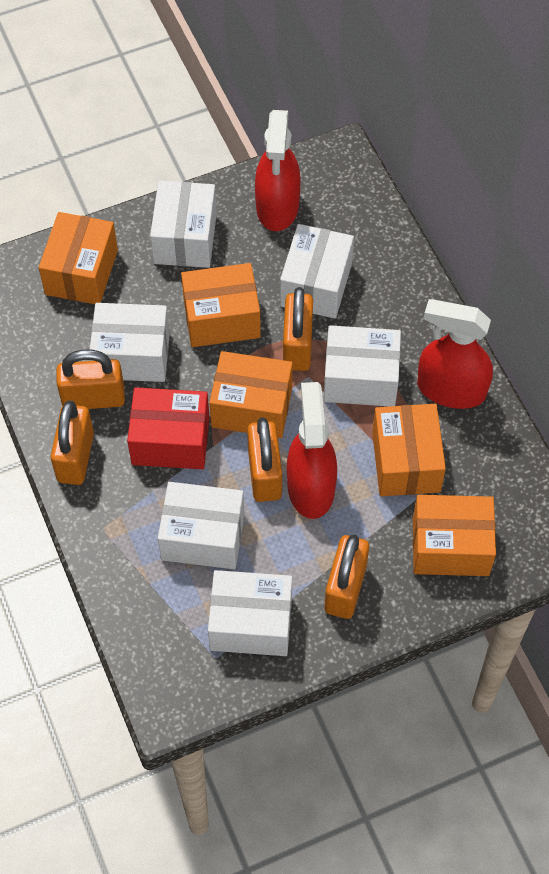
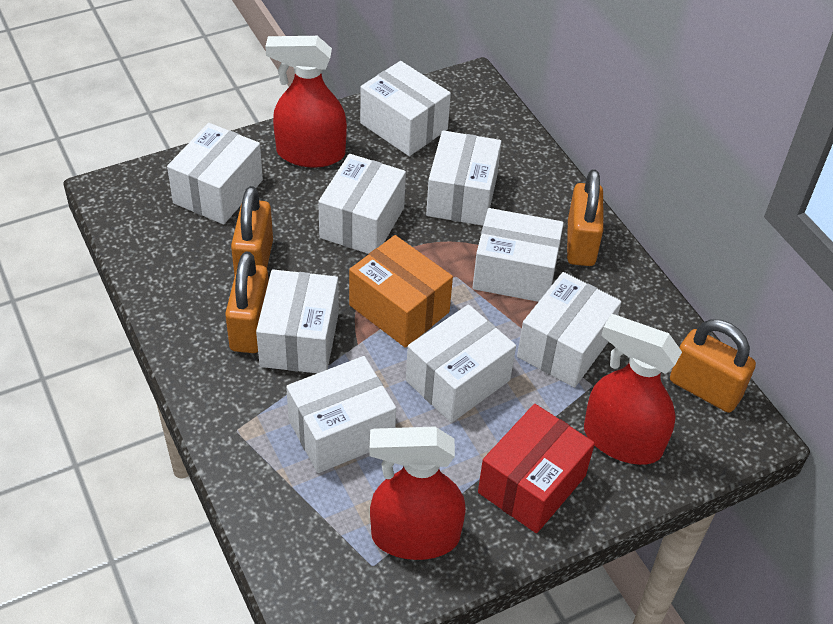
orange box: [39,212,118,304] [181,263,261,347] [209,351,293,438] [372,404,446,496] [413,495,496,576] = 5 -> [349,235,453,348] = 1
orange padlock: [51,400,94,485] [56,349,125,409] [247,417,282,502] [283,287,313,371] [324,534,369,619] = 5 -> [225,252,269,353] [231,186,273,276] [567,169,604,266] [670,319,756,413] = 4
white box: [90,303,170,382] [150,181,217,268] [158,482,244,569] [208,570,292,656] [280,224,354,319] [323,325,401,407] = 6 -> [167,123,263,224] [256,269,339,373] [286,356,396,473] [318,154,406,254] [360,61,451,156] [406,305,516,423] [426,130,501,226] [472,208,564,302] [517,272,621,388] = 9

